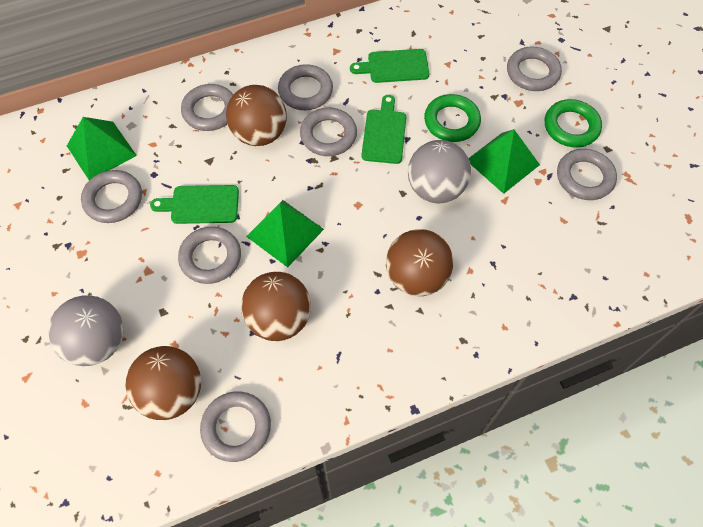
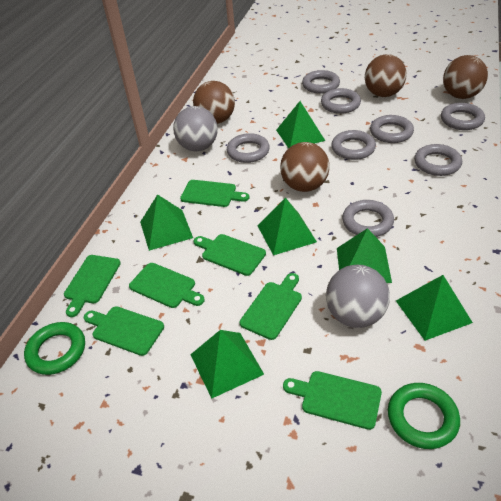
green cutting board: [150,185,239,224] [350,49,430,83] [361,95,406,164] = 3 -> [64,255,121,317] [84,306,164,356] [129,263,205,308] [180,180,249,207] [194,234,266,276] [240,273,302,340] [283,371,382,430] = 7
green pyramid: [67,117,137,180] [246,200,324,267] [469,129,540,194] = 3 -> [140,194,193,251] [190,330,264,399] [257,198,317,255] [276,101,325,149] [337,228,392,283] [396,275,473,341] = 6

